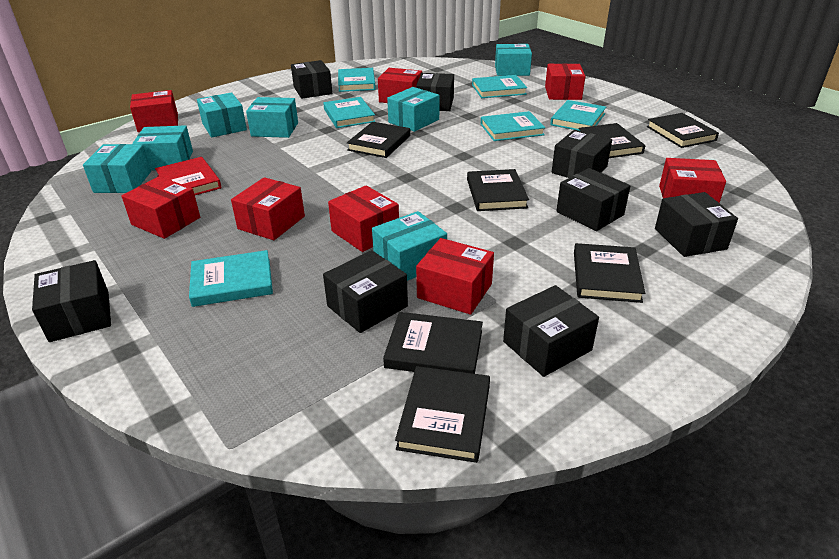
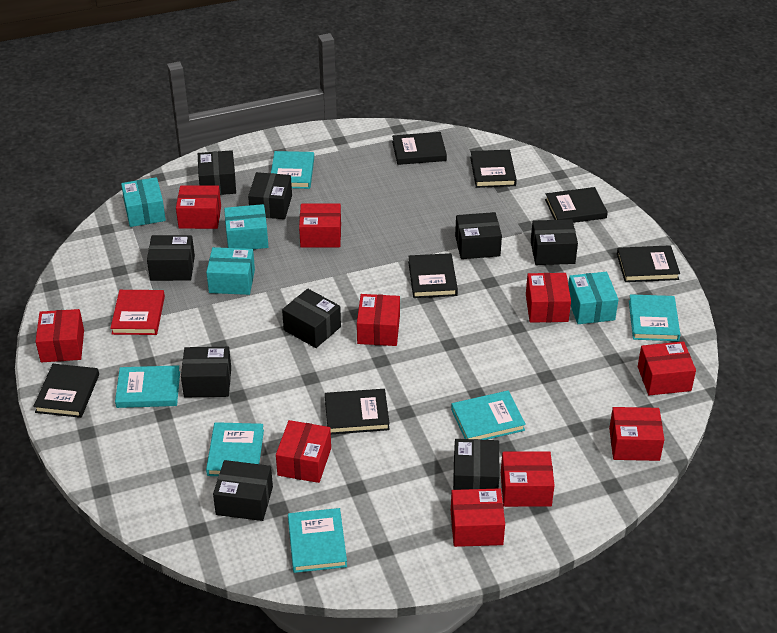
black box: [32,260,111,342] [291,60,332,99] [323,250,408,333] [416,73,454,111] [503,285,599,377] [552,130,612,178] [556,168,630,231] [655,192,738,257] = 8 -> [147,235,195,281] [181,347,231,397] [198,150,236,195] [213,460,273,521] [248,172,292,219] [282,289,341,348] [453,439,500,490] [455,212,502,259] [531,219,578,265] = 9
red box: [121,176,200,239] [130,90,178,132] [231,177,305,240] [328,185,399,252] [378,68,422,103] [416,238,494,315] [545,63,585,100] [659,158,726,203] = 8 -> [35,309,84,363] [176,185,221,229] [276,420,331,483] [299,203,341,248] [357,294,400,346] [451,488,505,547] [501,451,555,507] [526,273,571,323] [609,407,664,461] [638,341,696,395] = 10
turquoise box: [83,144,151,193] [132,125,193,171] [197,92,247,137] [246,97,298,138] [372,211,447,281] [387,87,439,132] [495,44,532,76] = 7 -> [121,177,166,227] [206,247,255,295] [224,204,268,249] [568,272,618,324] = 4

